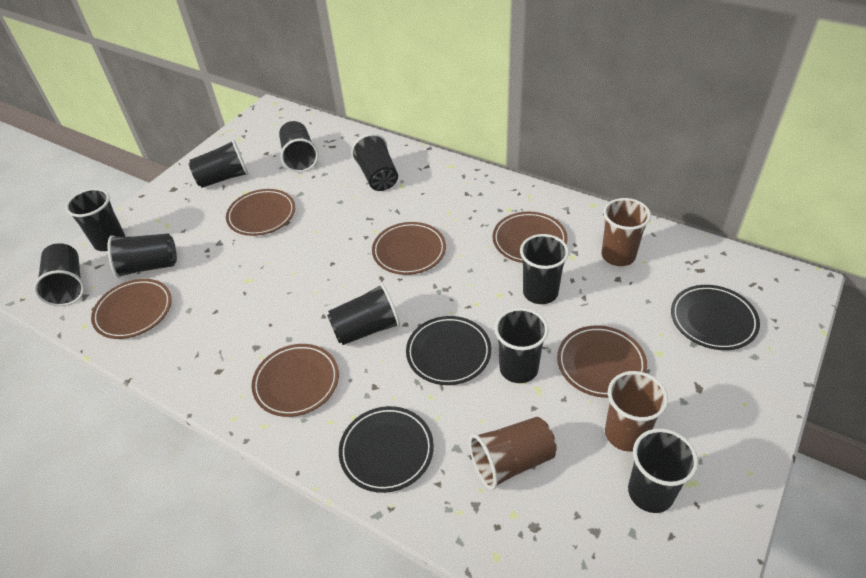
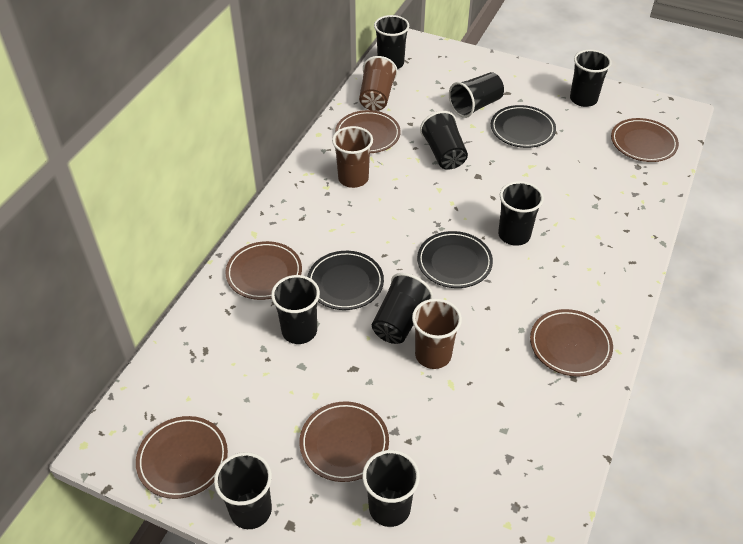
black cup: [34,243,85,306] [65,188,125,251] [108,234,177,278] [188,139,249,188] [279,121,319,172] [327,283,400,345] [351,134,398,191] [495,308,548,383] [520,234,569,304] [628,428,698,513] = 10 -> [214,452,272,529] [271,275,320,344] [362,450,420,527] [372,273,433,344] [374,15,409,69] [420,111,468,170] [449,72,504,118] [498,181,544,246] [570,49,612,107] = 9

